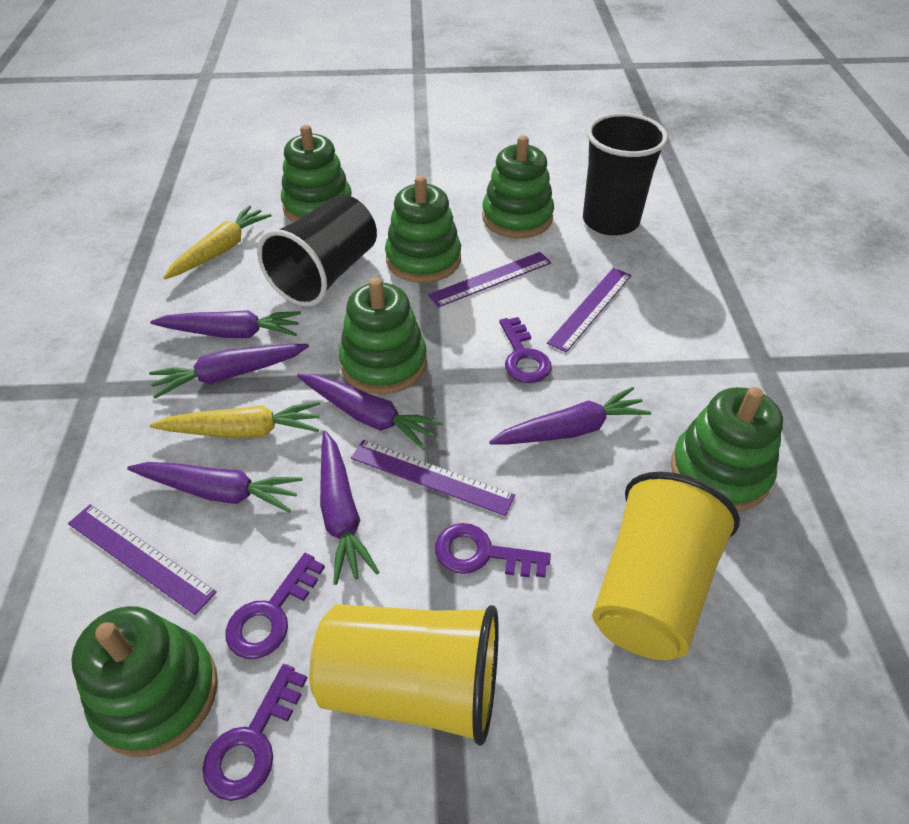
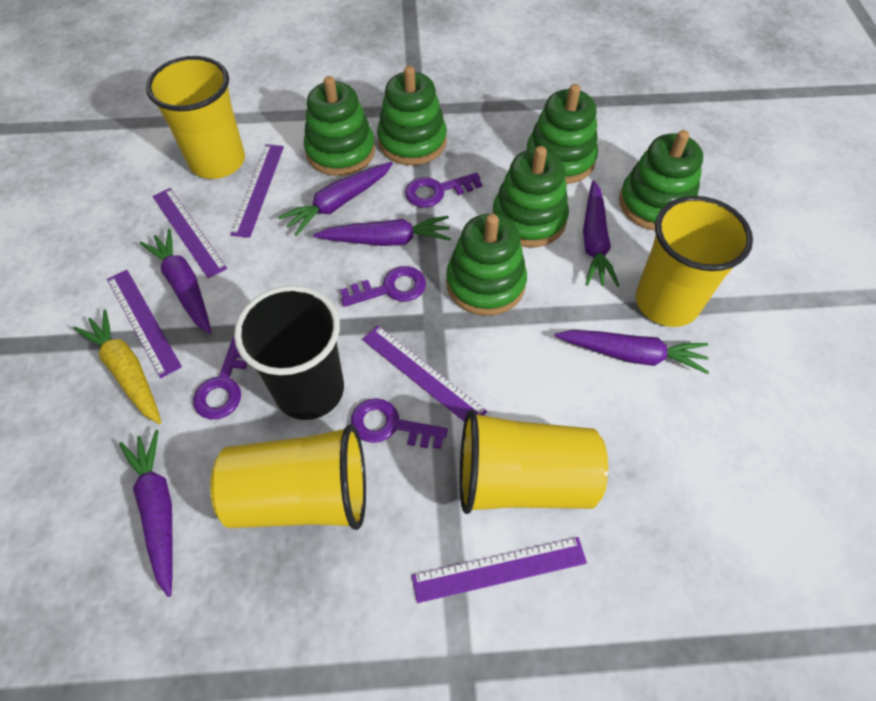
black cup: [257,195,377,307] [583,113,668,236] = 2 -> [234,285,344,420] = 1
purple ruler: [68,504,217,615] [351,440,515,516] [428,252,552,307] [547,268,632,352] = 4 -> [107,270,182,378] [152,188,227,278] [230,144,284,238] [362,325,487,421] [412,537,587,603] = 5
yellow carrot: [150,401,320,439] [163,205,272,279] = 2 -> [73,309,162,424] = 1
yellow cup: [309,604,499,746] [592,472,740,660] = 2 -> [146,56,245,179] [210,424,366,530] [460,410,608,514] [636,196,753,327] = 4

